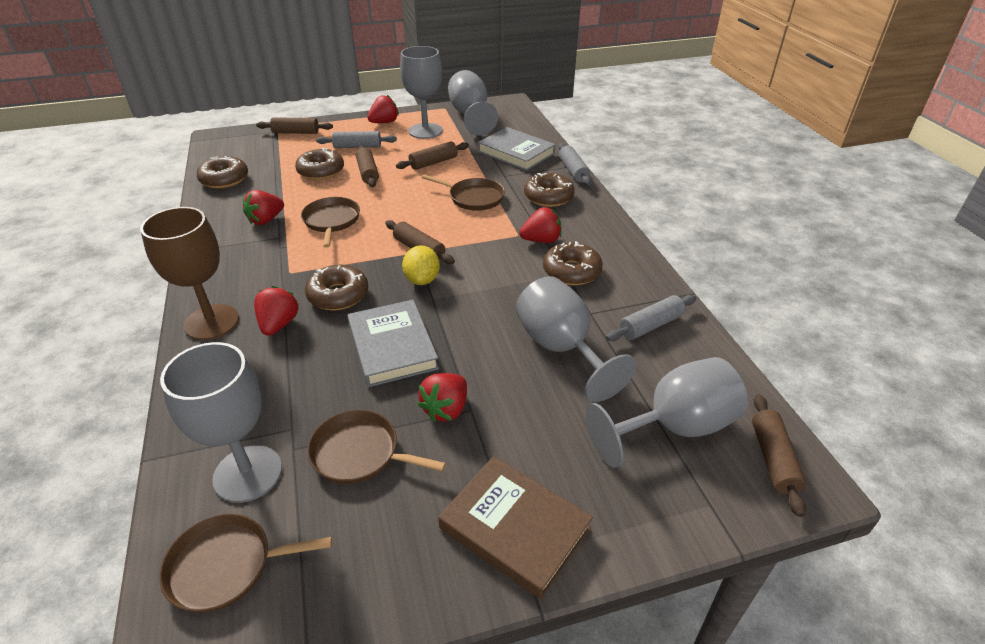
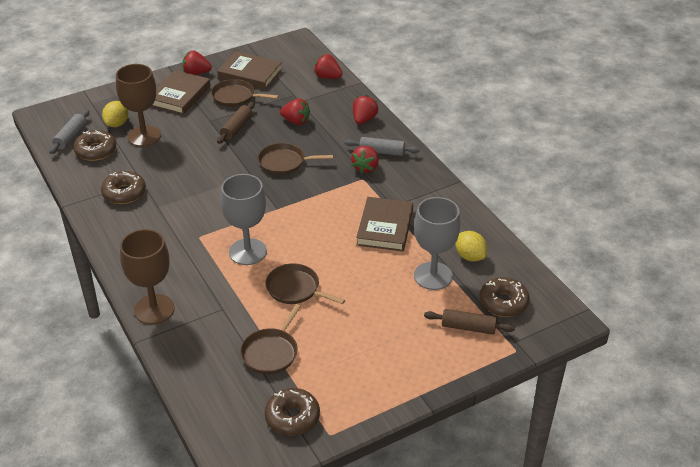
brown book: [438,456,593,599] = 1 -> [152,70,211,115] [217,51,282,89] [356,197,413,251] = 3
brown donut: [197,156,248,189] [295,147,344,180] [305,265,368,311] [524,173,575,207] [543,241,603,285] = 5 -> [73,130,116,161] [101,171,146,204] [264,388,320,436] [480,277,530,317] = 4
brown goblet: [140,207,239,340] = 1 -> [116,64,161,147] [120,229,175,324] = 2
brown rolling pin: [256,117,333,134] [356,145,379,187] [385,220,455,264] [396,141,469,170] [752,394,806,517] = 5 -> [217,102,255,144] [424,309,515,335] = 2
grey book: [348,300,439,387] [478,127,556,171] = 2 -> none = 0
grey goblet: [160,342,282,503] [400,46,443,139] [448,70,498,135] [516,276,636,402] [586,357,748,468] = 5 -> [221,174,267,265] [414,197,461,290] = 2
grey rolling pin: [316,131,397,148] [559,143,591,186] [606,295,696,341] = 3 -> [49,110,89,154] [345,137,420,156] = 2
yellow lemon: [402,245,440,285] = 1 -> [102,101,129,127] [455,231,487,261] = 2

